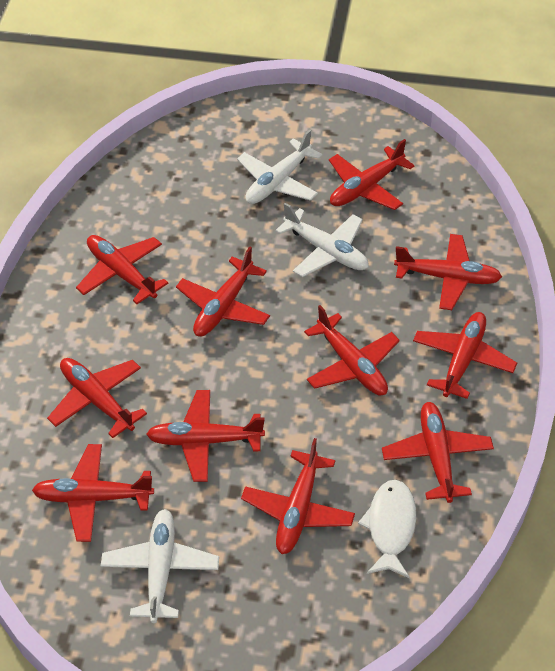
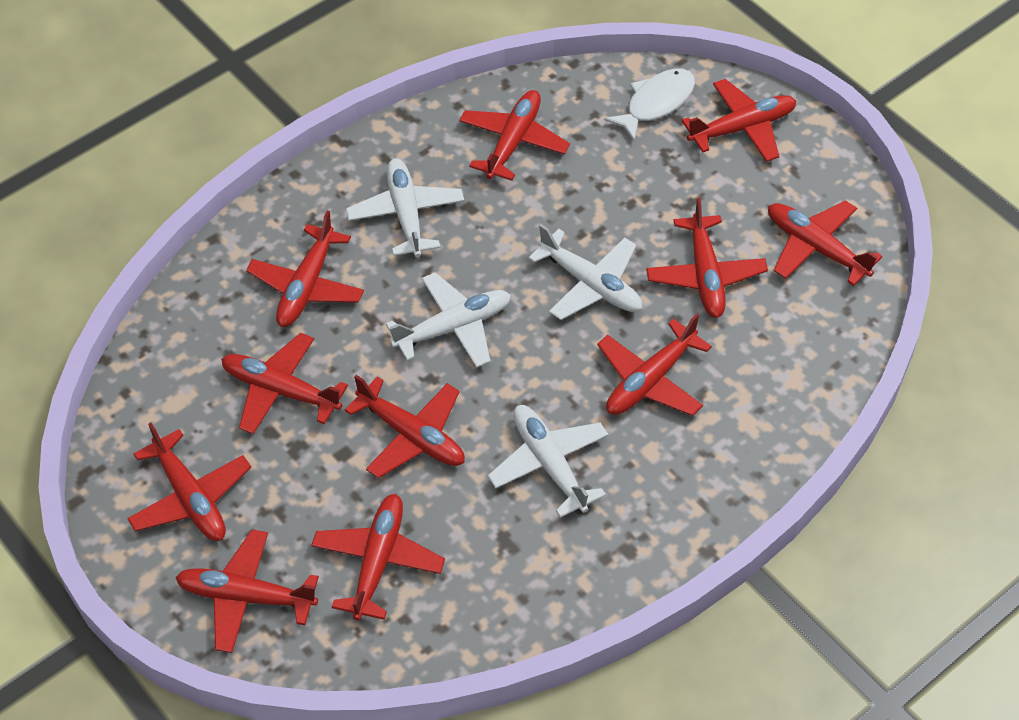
white plane: [101,509,219,623] [237,130,322,204] [275,203,369,277] = 3 -> [346,158,464,257] [386,272,511,368] [488,405,609,518] [528,224,642,320] = 4

